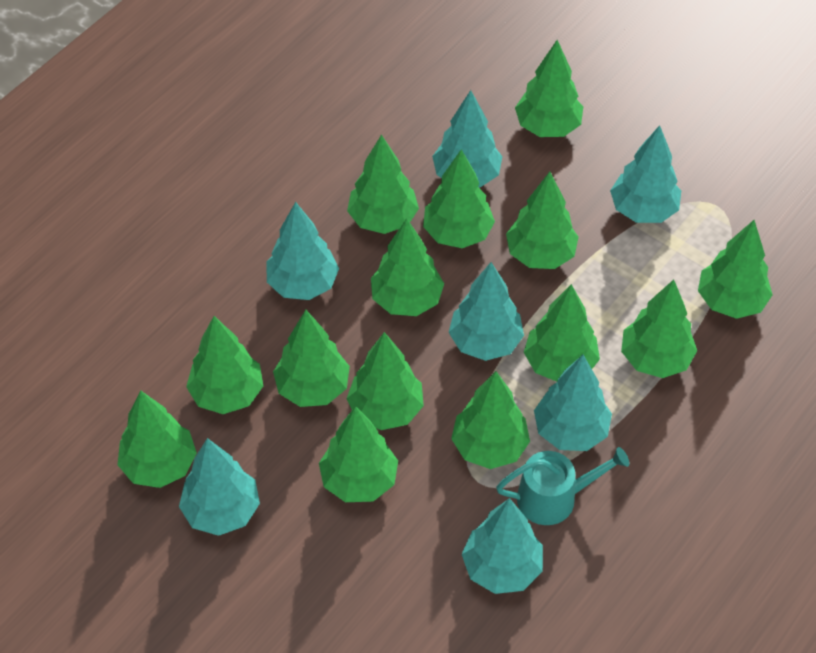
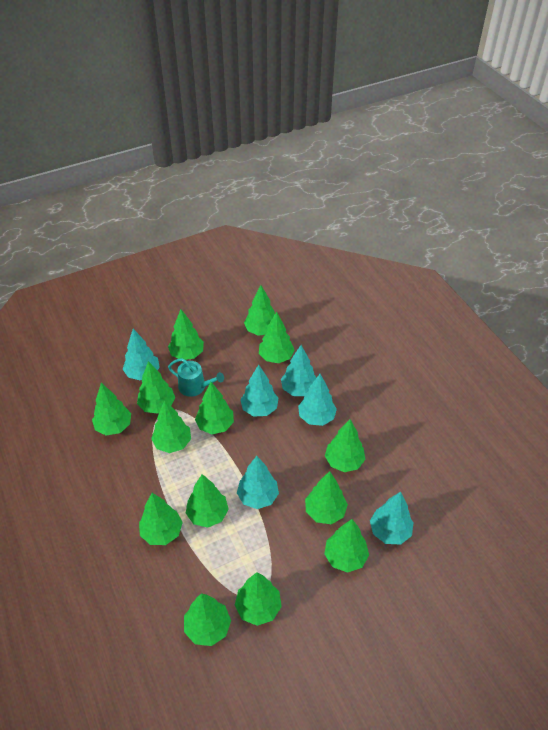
turquoise tree: [179,438,260,536] [267,202,339,300] [432,90,502,187] [448,262,524,361] [462,498,543,594] [534,355,612,451] [610,125,681,223] = 7 -> [123,329,160,380] [237,456,279,509] [240,364,278,417] [281,345,317,396] [298,374,337,426] [370,492,413,545] = 6

